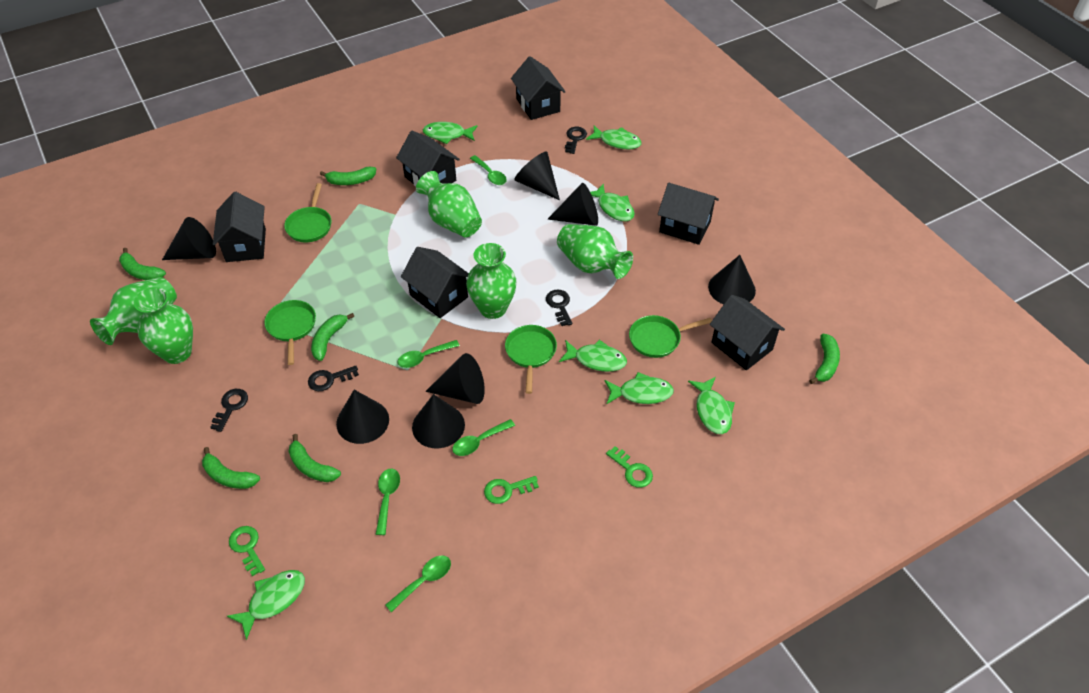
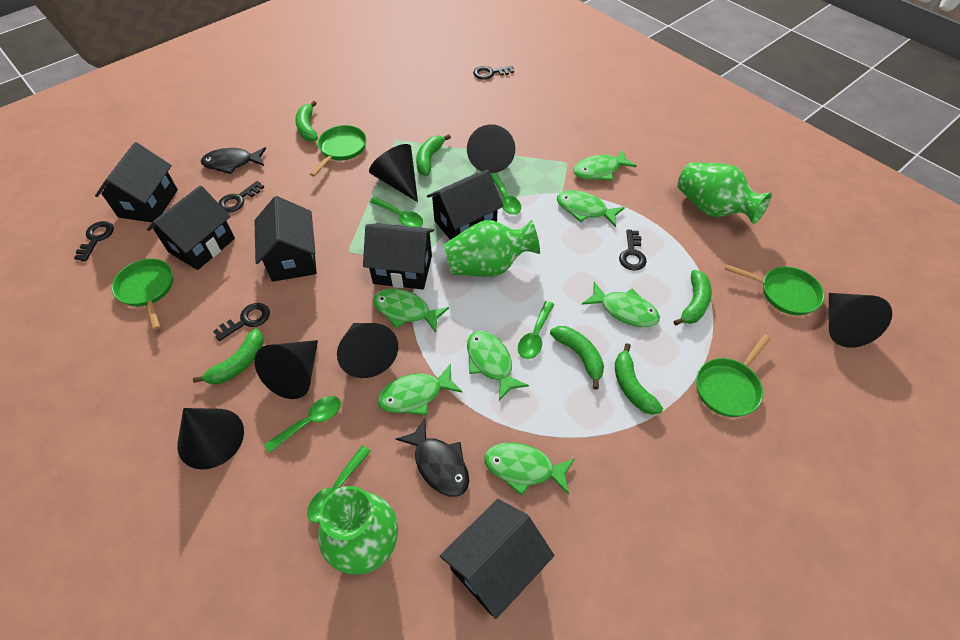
black cone: [162,217,216,260] [336,390,389,444] [412,394,465,448] [425,353,485,404] [514,151,560,200] [548,183,598,226] [708,255,756,305] = 7 -> [177,408,244,469] [254,340,318,399] [337,323,398,378] [369,144,418,202] [467,124,515,173] [829,293,892,347] = 6
black fish: none = 0 -> [201,147,266,174] [396,418,469,497] = 2
black key: [210,389,248,432] [308,366,359,391] [546,289,572,326] [565,127,587,154] = 4 -> [74,221,114,261] [213,303,270,341] [219,181,264,213] [473,66,514,80] [619,230,647,271] = 5
green key: [229,526,265,576] [484,476,539,504] [606,446,653,488] = 3 -> none = 0
green vase: [90,277,177,345] [134,287,193,364] [416,171,482,237] [466,243,517,319] [557,224,633,279] = 5 -> [318,486,398,575] [444,220,540,277] [677,162,772,224] = 3

